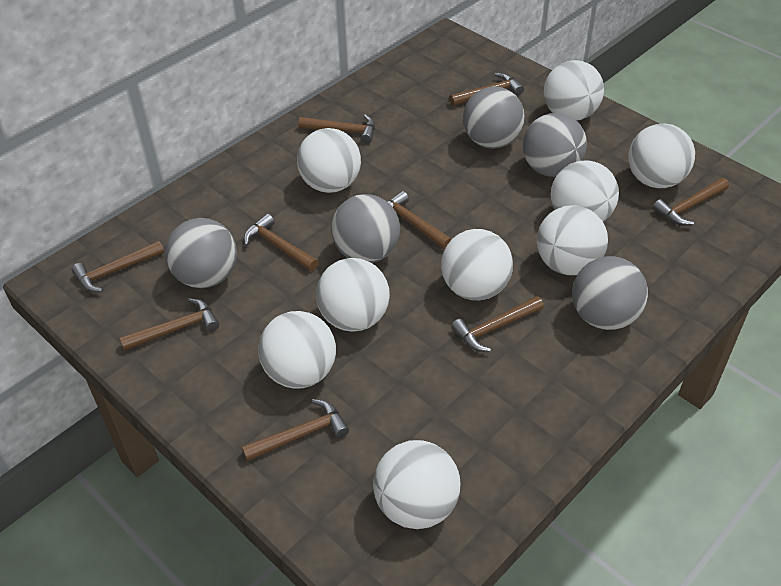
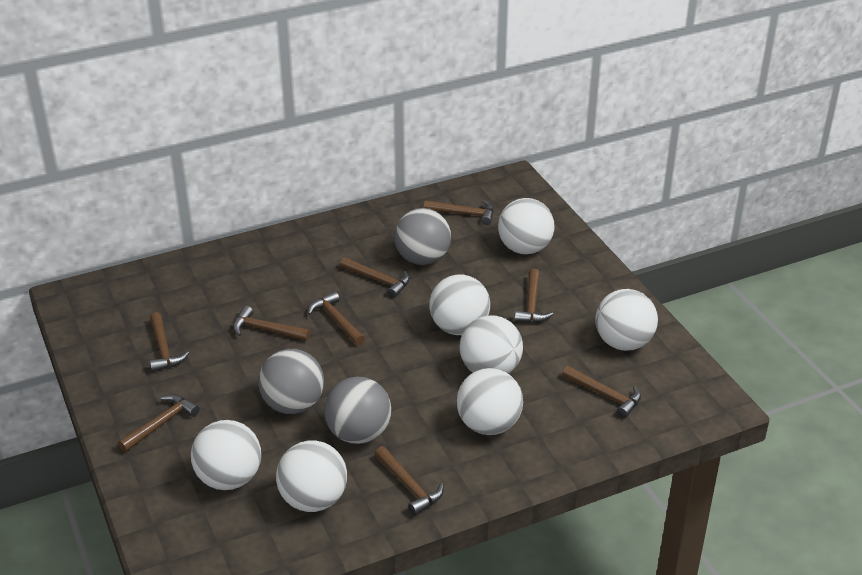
grey ball: [165,218,237,288] [331,194,400,263] [463,86,525,149] [523,113,587,177] [572,256,648,330] = 5 -> [258,349,324,414] [324,377,391,444] [394,208,451,265] = 3
white ball: [259,311,336,389] [297,128,361,193] [316,258,390,332] [373,440,460,529] [441,229,513,300] [537,205,608,275] [544,60,604,121] [551,161,619,221] [629,123,695,188] = 9 -> [191,420,261,490] [276,441,347,512] [429,275,490,335] [456,368,523,435] [460,315,523,374] [498,198,555,254] [595,289,658,351] = 7

